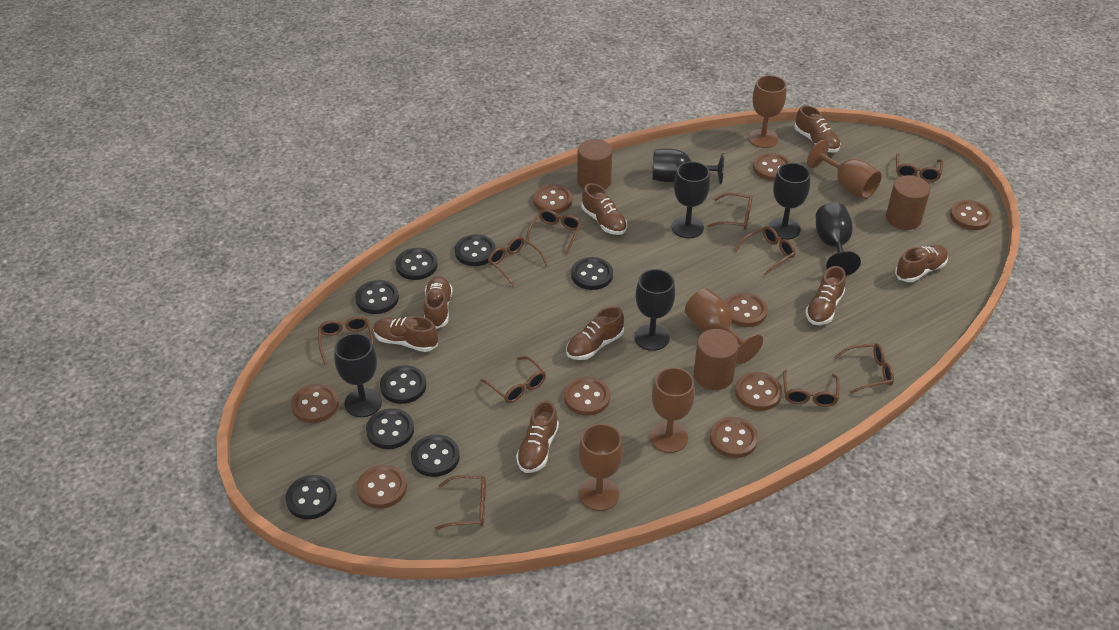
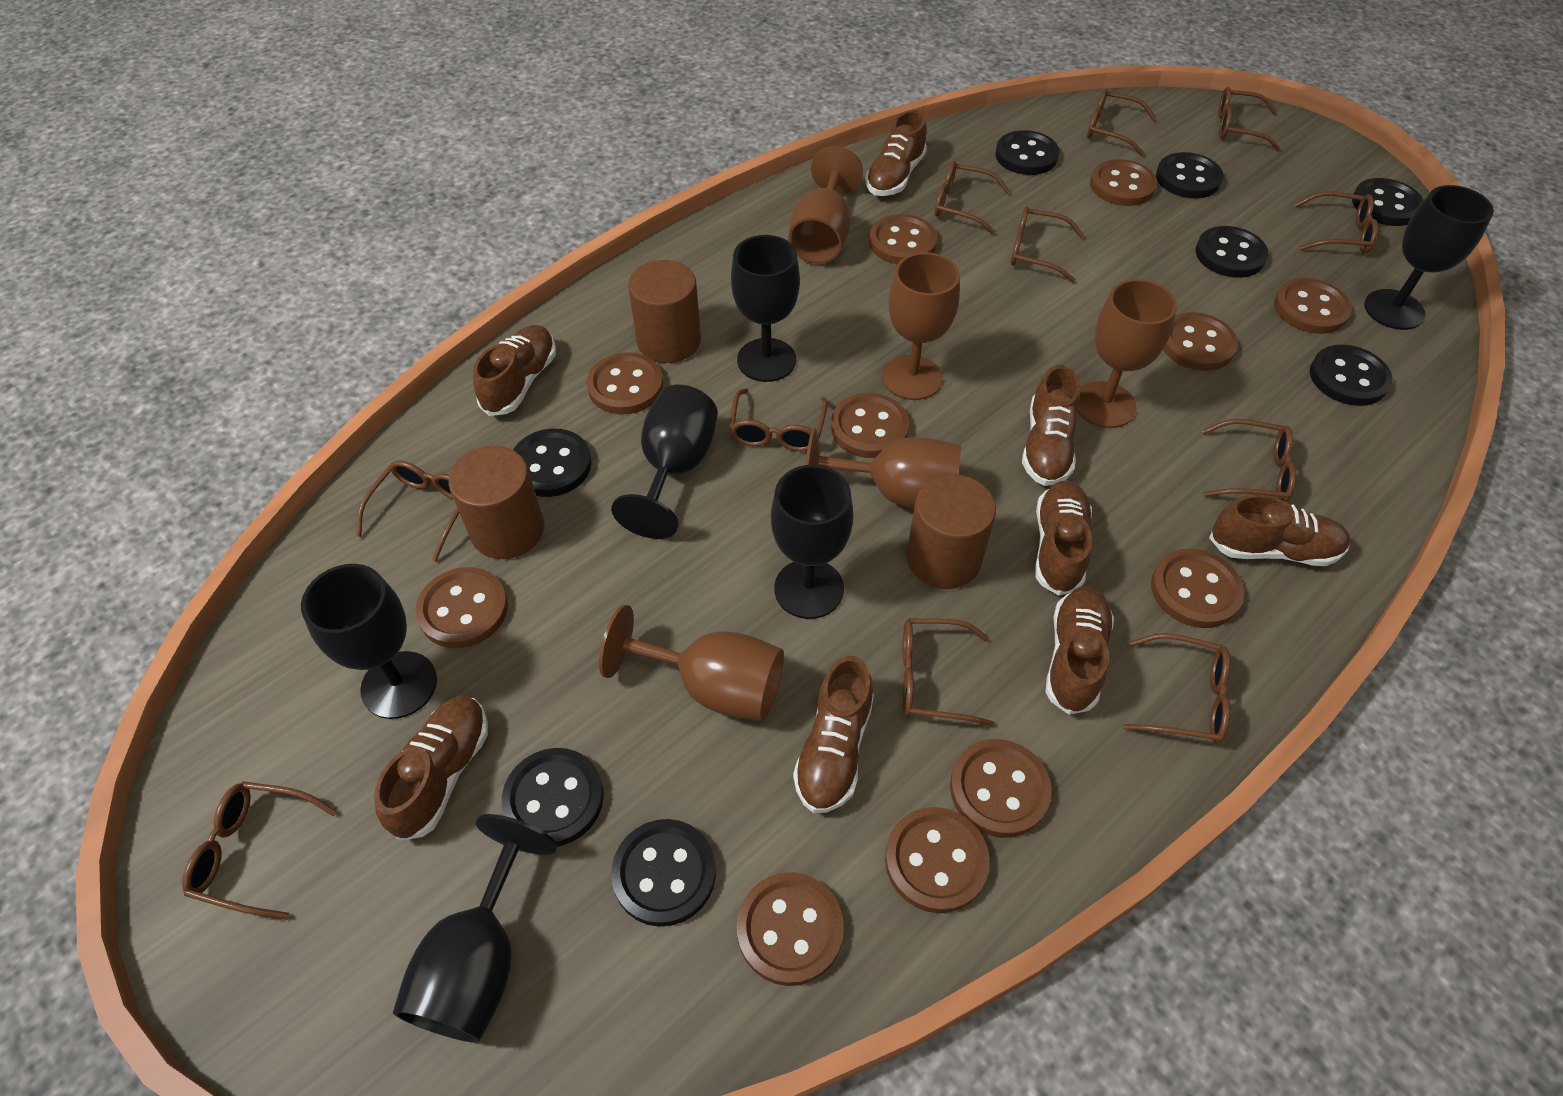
brown button: [291,384,339,423] [357,465,407,509] [533,184,572,213] [564,377,610,416] [710,417,758,458] [725,292,767,327] [735,372,782,411] [753,153,791,181] [950,200,992,230] = 9 -> [415,567,508,648] [587,353,663,414] [737,872,844,986] [831,393,909,458] [869,214,937,264] [885,807,990,913] [950,739,1052,838] [1090,159,1157,206] [1151,549,1244,628] [1163,312,1238,371] [1274,278,1352,334] = 11
brown glasses: [318,316,374,365] [435,475,486,530] [480,356,546,403] [488,236,548,287] [526,209,582,254] [708,193,752,230] [735,226,795,276] [783,369,840,407] [834,343,894,394] [896,153,943,182] = 10 -> [182,782,337,920] [356,461,459,562] [729,388,828,451] [903,619,994,726] [935,161,1010,234] [1011,207,1085,283] [1087,88,1157,156] [1123,633,1230,744] [1201,419,1296,502] [1218,87,1281,151] [1295,191,1378,253] = 11

